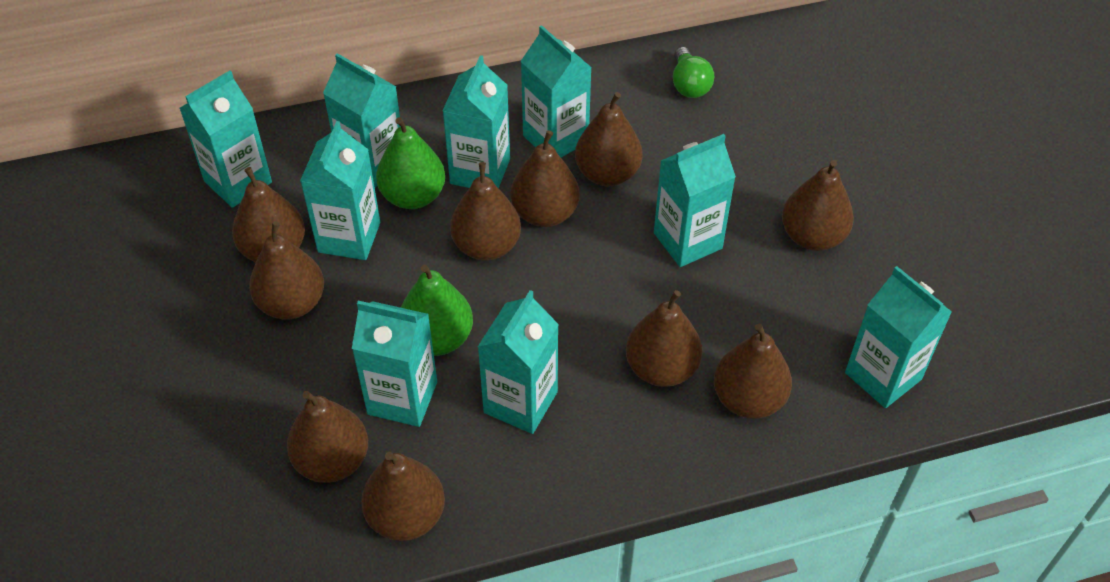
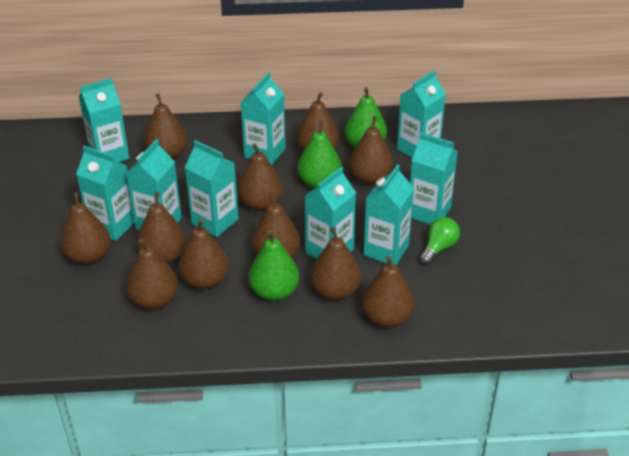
brown pear: [232,167,305,262] [249,221,324,320] [287,391,368,483] [361,452,445,541] [450,162,521,261] [511,130,580,227] [575,92,642,187] [626,290,702,387] [714,323,792,419] [782,160,854,251] = 10 -> [61,192,111,265] [126,238,178,310] [137,192,186,264] [144,93,187,159] [178,219,229,290] [237,143,283,211] [252,193,301,258] [297,92,339,151] [310,227,361,301] [349,116,393,185] [362,256,414,328] = 11
green pear: [376,117,445,209] [401,265,473,356] = 2 -> [249,231,299,301] [297,120,342,188] [345,87,387,148] = 3

